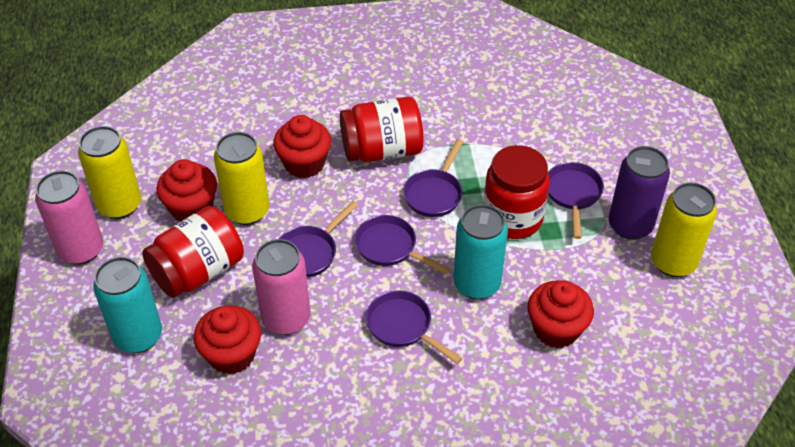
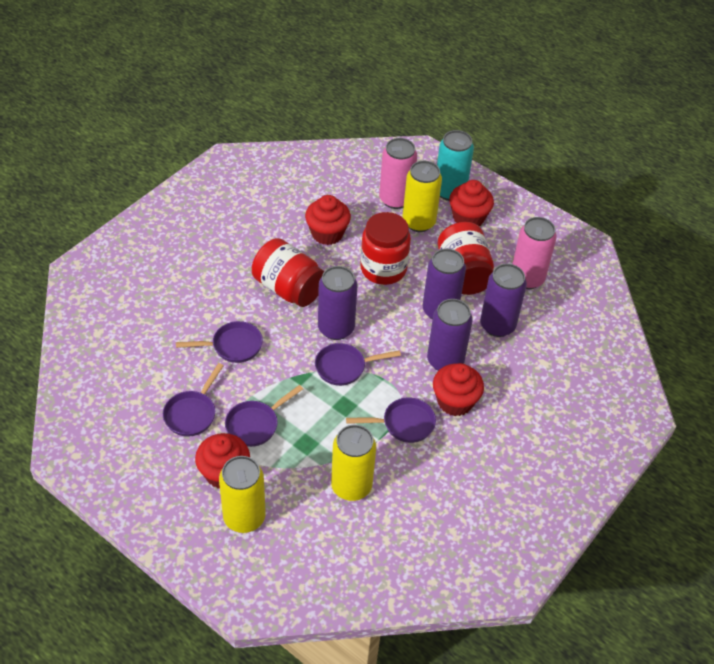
purple can: [609,146,670,240] = 1 -> [318,266,357,340] [423,249,466,320] [427,299,473,371] [480,264,527,337] = 4
turquoise can: [93,257,162,353] [453,204,508,299] = 2 -> [437,130,474,201] = 1

